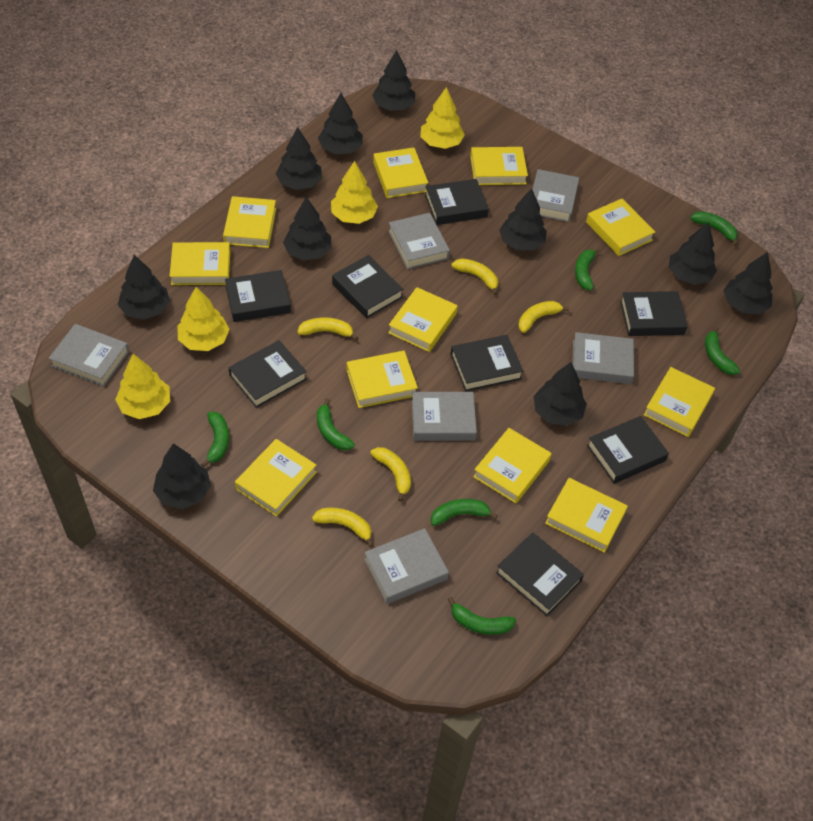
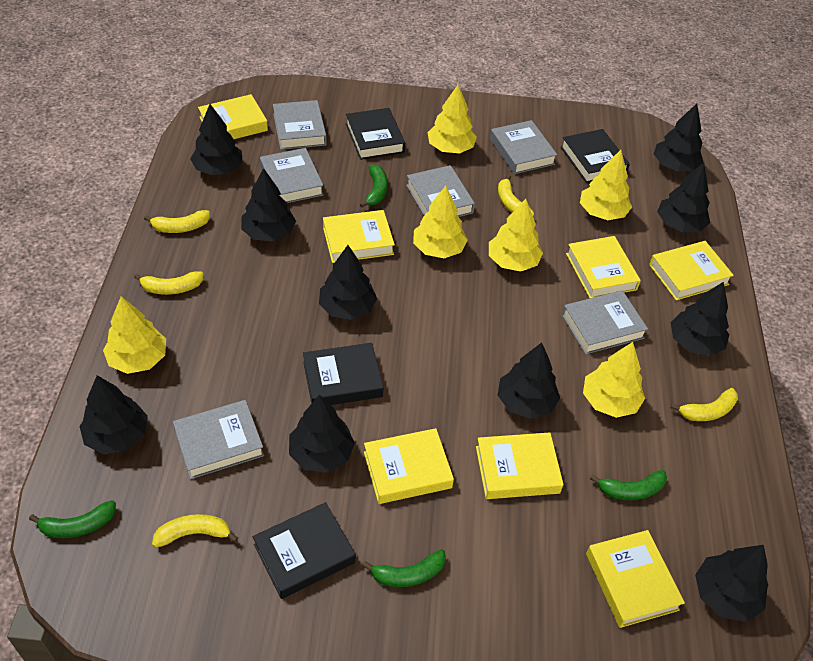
black book: [225,270,291,322] [229,340,307,408] [332,255,403,318] [425,179,489,225] [451,335,523,391] [496,532,584,616] [587,416,669,484] [620,291,688,336] = 8 -> [253,502,355,599] [303,343,384,405] [346,108,405,160] [561,129,630,183] = 4
green banana: [201,412,229,467] [317,399,355,450] [431,499,498,526] [447,597,516,635] [575,248,600,290] [690,211,738,246] [705,326,740,375] = 7 -> [29,500,116,538] [360,164,388,208] [362,549,446,587] [590,470,667,500] = 4
yellow book: [170,242,230,285] [223,196,276,248] [235,439,317,517] [347,351,418,408] [373,147,428,198] [388,287,458,352] [470,147,528,185] [473,428,551,503] [545,478,628,553] [586,199,655,256] [644,367,715,437] = 11 -> [198,94,268,139] [323,210,395,263] [364,428,454,504] [476,432,564,499] [566,236,641,298] [586,530,685,628] [649,241,734,300] = 7
yellow tree: [115,354,170,419] [178,287,230,351] [331,161,378,224] [420,87,465,149] = 4 -> [103,296,166,374] [413,186,468,258] [427,85,477,153] [489,199,543,272] [580,150,632,220] [583,342,645,418] = 6

